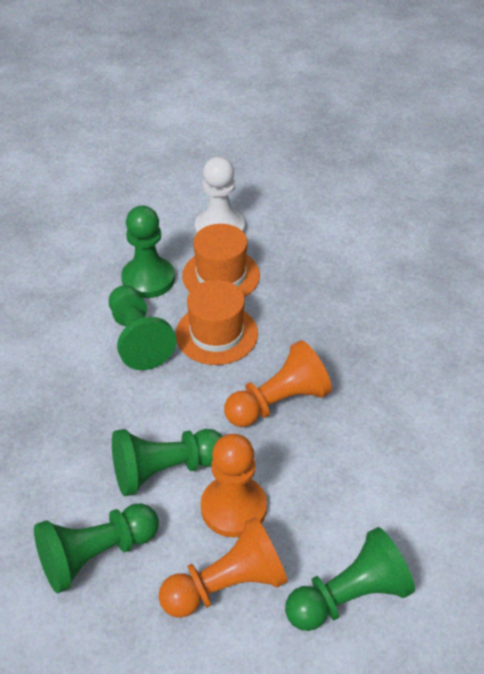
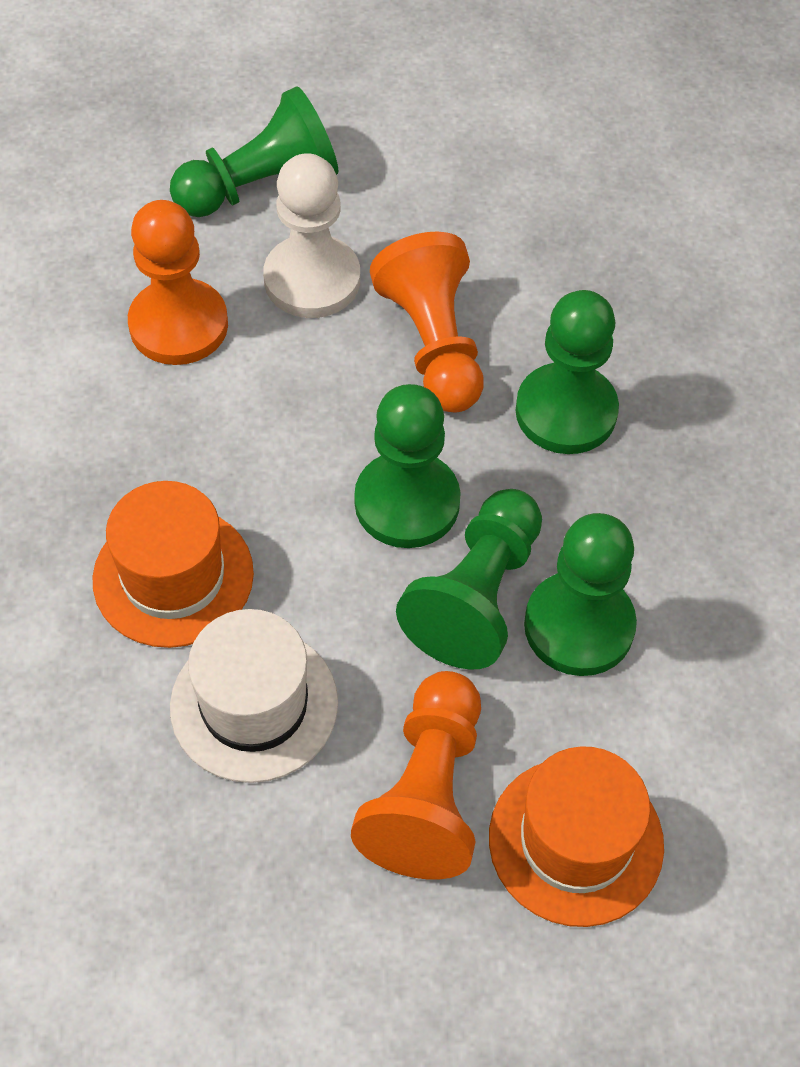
white hat: none = 0 -> [170,609,338,783] = 1

